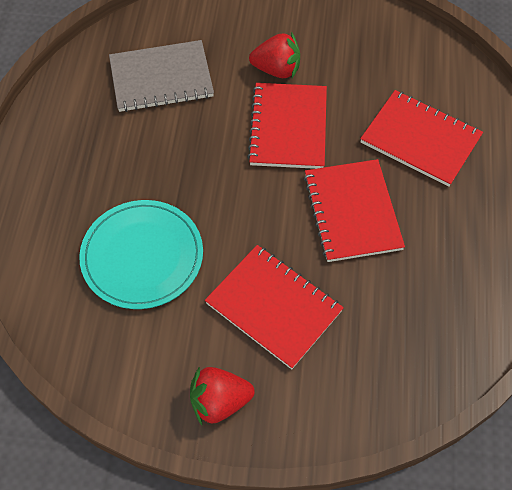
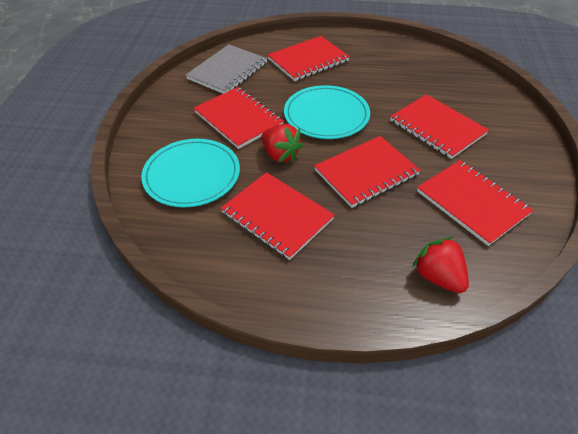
red notebook: [205,245,344,369] [247,83,327,169] [304,159,405,262] [360,90,483,187] = 4 -> [194,87,284,149] [220,172,335,260] [268,36,350,81] [314,136,421,208] [390,94,489,159] [417,160,533,246] = 6
turquoise plate: [79,200,203,309] = 1 -> [141,139,240,208] [284,85,370,139] = 2

